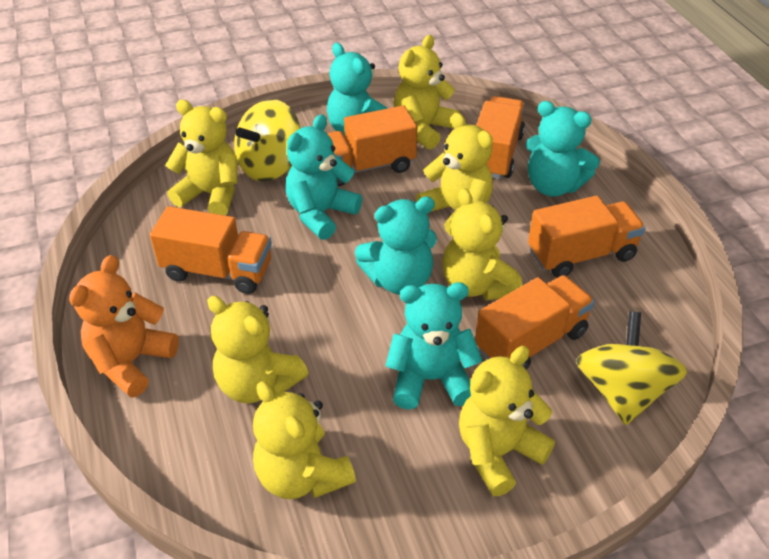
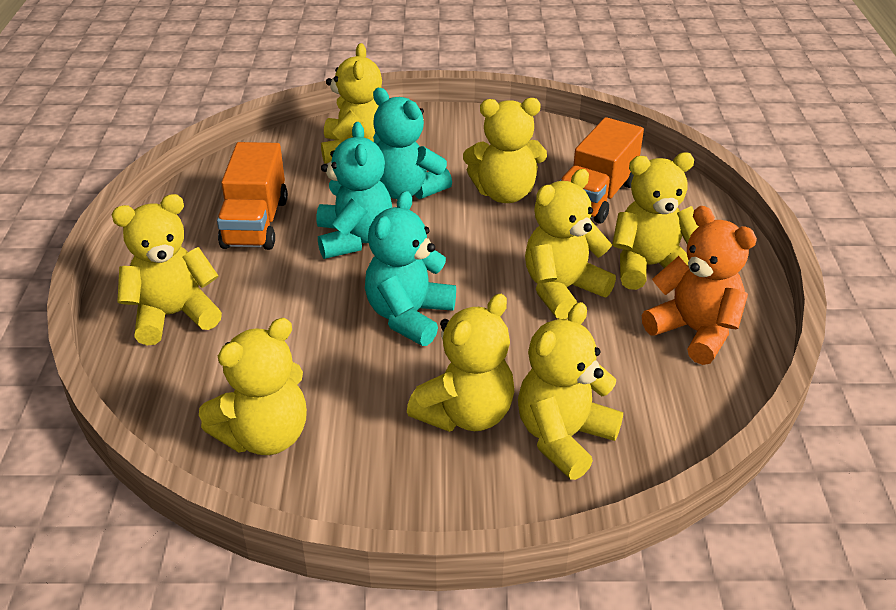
orange truck: [150,206,272,294] [327,105,417,186] [475,275,595,370] [476,96,525,179] [528,195,646,278] = 5 -> [217,142,288,250] [560,117,644,223] = 2
turquoise teddy bear: [286,114,362,240] [327,43,388,136] [355,196,437,295] [385,282,483,410] [526,101,600,197] = 5 -> [317,122,392,259] [365,191,456,346] [373,88,452,199] = 3
yellow spinning top: [234,99,300,182] [576,311,688,425] = 2 -> none = 0
yellow teddy bear: [165,100,238,215] [207,296,308,403] [253,381,356,499] [394,35,460,150] [416,113,493,236] [442,188,523,301] [459,346,555,496] = 7 -> [111,194,222,345] [199,318,307,455] [321,43,382,164] [407,294,514,432] [463,98,547,203] [518,302,623,480] [525,169,616,319] [612,152,699,290] = 8

